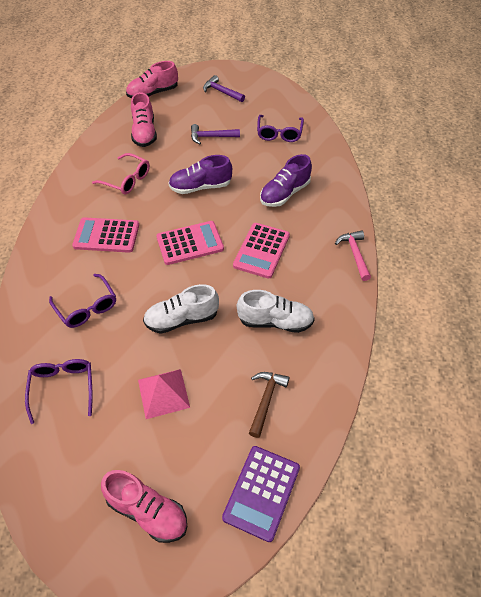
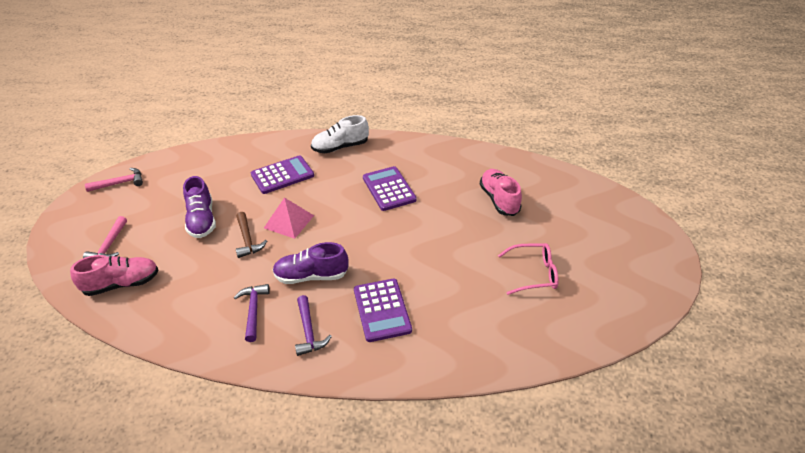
pink calculator: [72,217,139,253] [156,221,224,265] [233,223,290,279] = 3 -> none = 0
pink hammer: [335,231,371,281] = 1 -> [83,216,127,258] [85,168,143,192] = 2
pink shoe: [101,470,187,543] [126,61,178,98] [131,92,157,147] = 3 -> [70,255,159,296] [480,169,522,216] = 2
purple calculator: [222,446,300,542] = 1 -> [251,155,314,194] [354,279,412,342] [363,166,417,211] = 3
purple glasses: [25,359,92,424] [49,274,116,328] [257,115,304,142] = 3 -> none = 0
white shoe: [143,284,219,334] [237,290,315,333] = 2 -> [311,115,369,153] = 1

